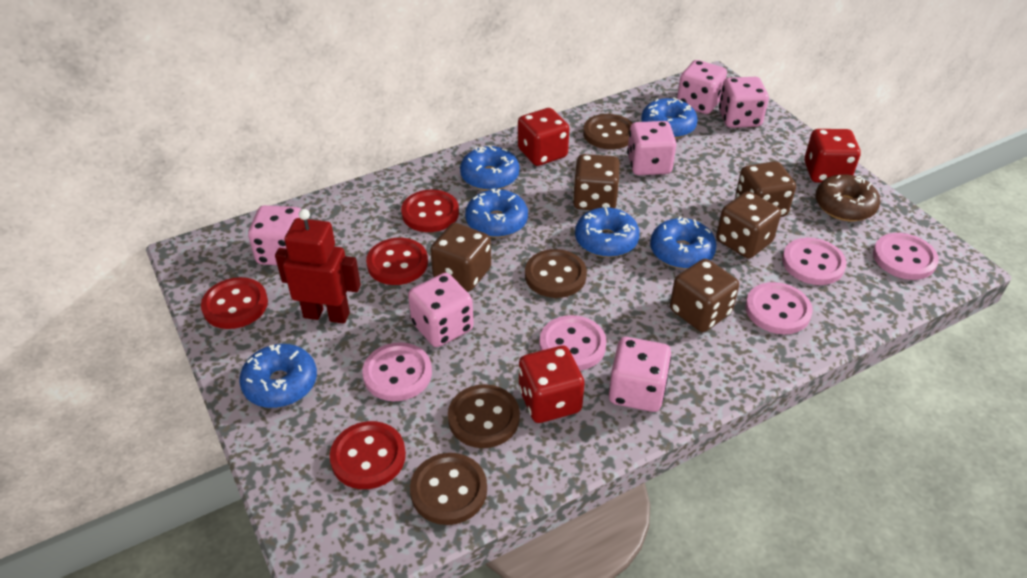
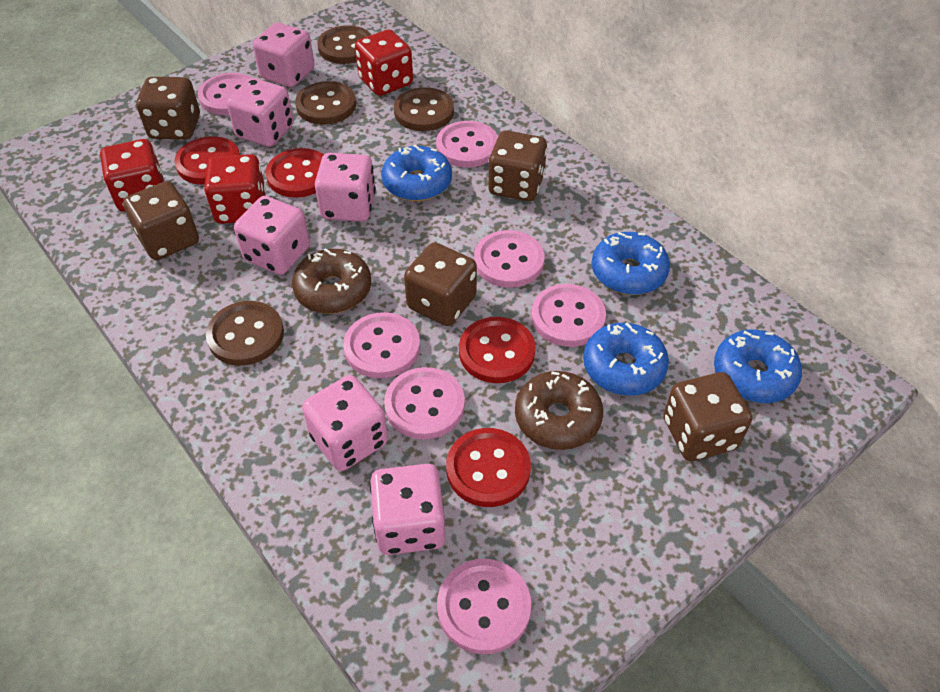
blue donut: [239,344,317,408] [460,145,520,191] [465,188,528,238] [575,207,640,257] [641,98,698,139] [650,216,717,269] = 6 -> [381,145,452,201] [583,322,669,396] [592,232,670,295] [714,330,802,403] = 4
brown donut: [815,174,880,221] = 1 -> [292,248,371,314] [515,371,603,450] = 2
pink button: [362,342,432,401] [539,315,607,371] [745,282,813,334] [782,238,847,285] [873,233,939,280] = 5 -> [198,73,251,115] [343,312,420,378] [384,367,465,440] [436,121,498,167] [437,559,531,654] [474,230,545,288] [531,284,606,347] = 7
red robot: [275,209,361,324] = 1 -> none = 0

